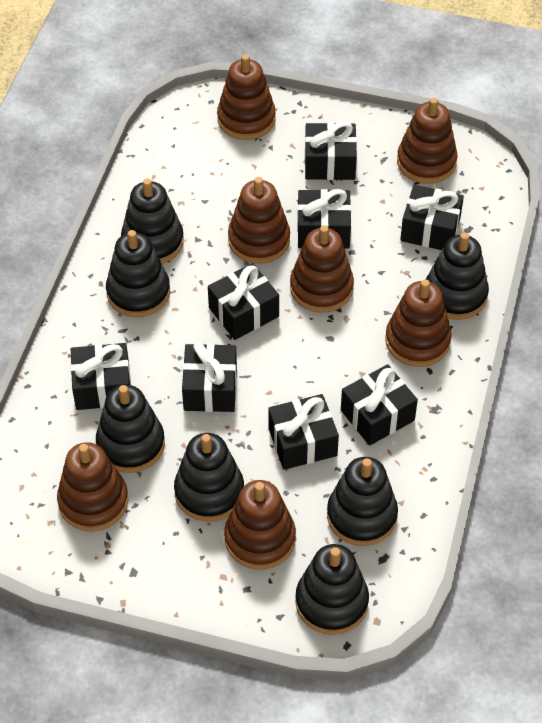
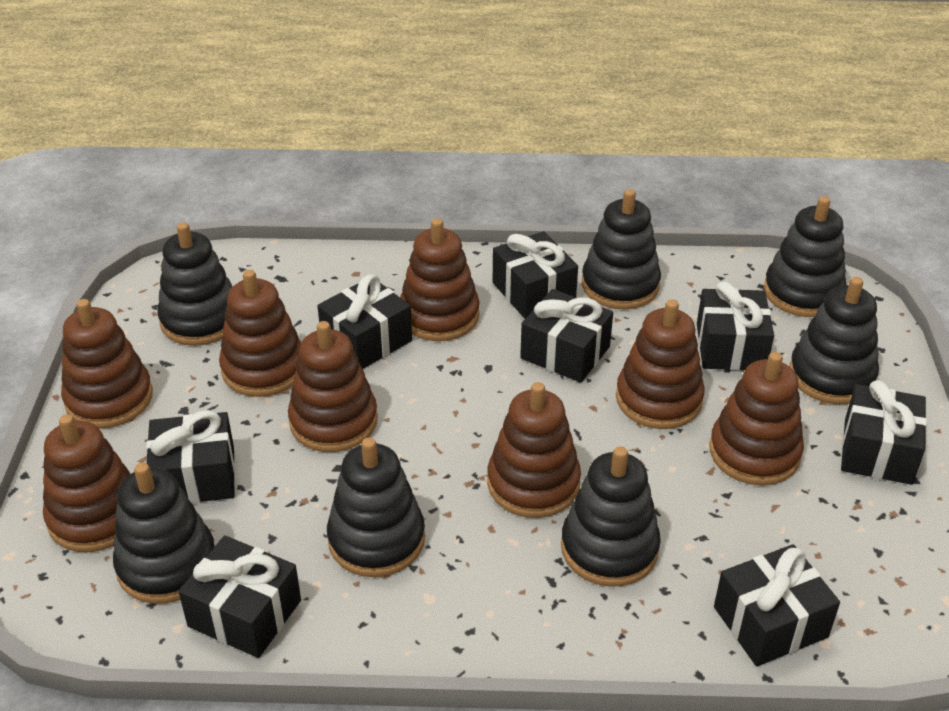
brown stacking toy: [57,442,128,532] [217,54,276,140] [224,480,296,570] [228,177,290,264] [290,225,354,313] [385,279,452,367] [397,98,458,184] = 7 -> [43,414,131,552] [61,299,153,428] [219,270,301,397] [288,321,378,452] [400,218,480,341] [487,382,581,518] [616,300,705,429] [710,352,804,485] = 8

